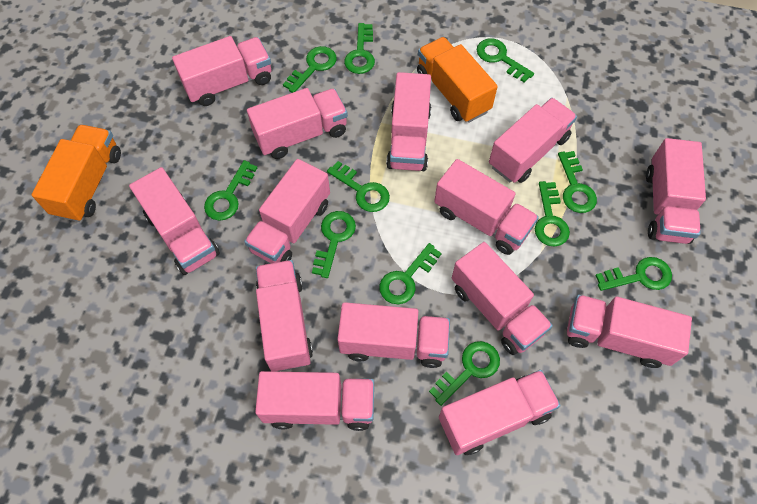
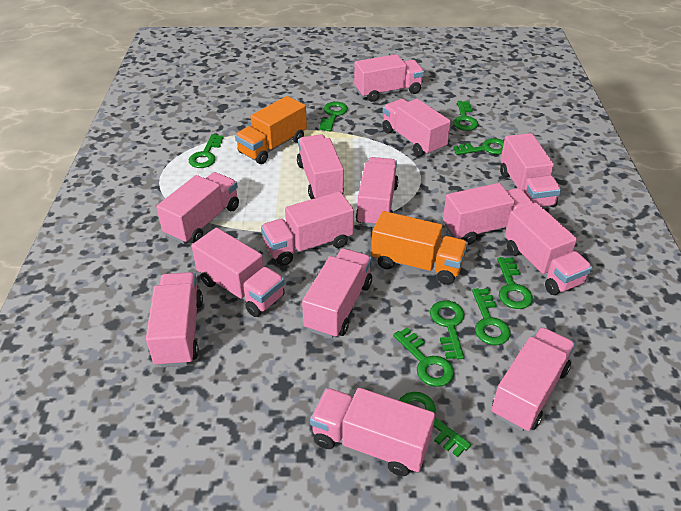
green key: [204,160,257,221] [283,46,337,93] [312,211,356,278] [327,161,390,212] [344,23,375,74] [379,243,442,304] [429,341,500,406] [477,39,534,83] [535,181,570,247] [558,151,597,213] [595,257,672,291] = 11 -> [189,134,224,168] [319,102,348,131] [393,328,454,387] [399,392,471,457] [430,300,465,359] [453,101,478,131] [453,138,504,155] [472,288,510,345] [497,257,533,309] = 9

